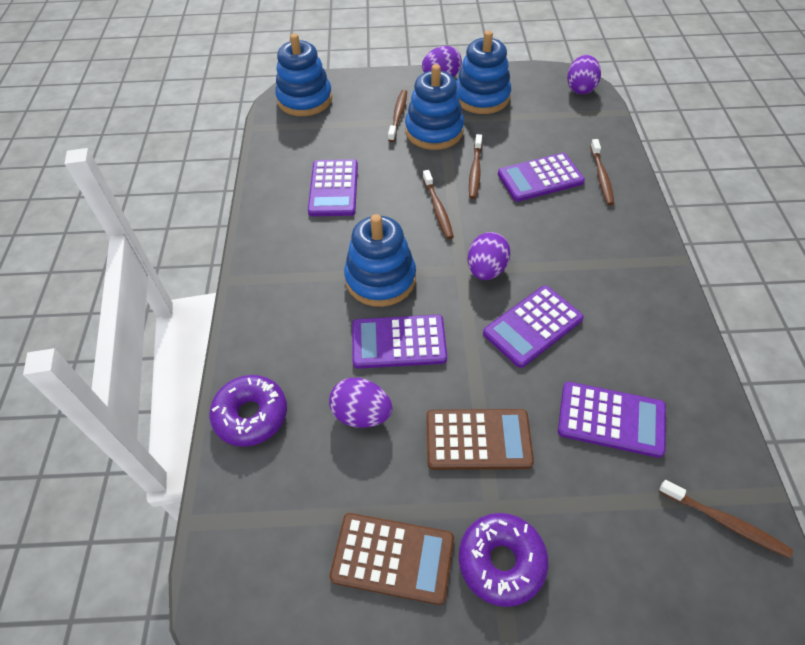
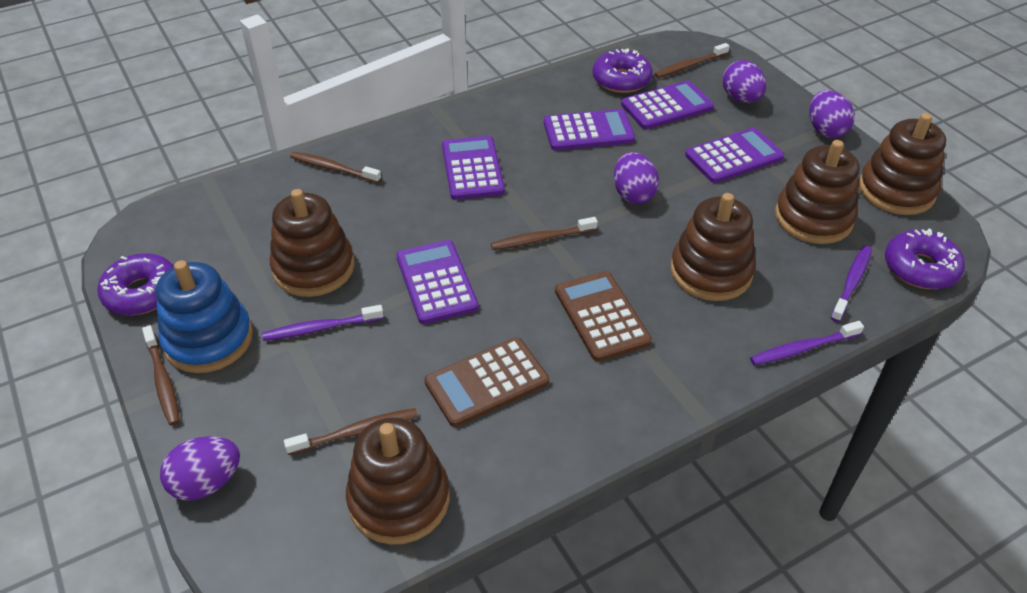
blue stacking toy: [275,33,332,116] [344,214,416,307] [405,64,464,150] [456,31,511,114] = 4 -> [156,260,253,373] = 1
brown stacking toy: none = 0 -> [270,189,355,297] [346,417,450,545] [670,193,756,301] [775,140,860,244] [859,113,946,215] = 5
purple donut: [209,375,287,447] [459,513,549,607] = 2 -> [97,253,174,315] [592,48,653,93] [885,229,965,289] = 3
purple toothbrush: none = 0 -> [262,305,384,341] [750,321,864,365] [831,245,872,322] = 3

